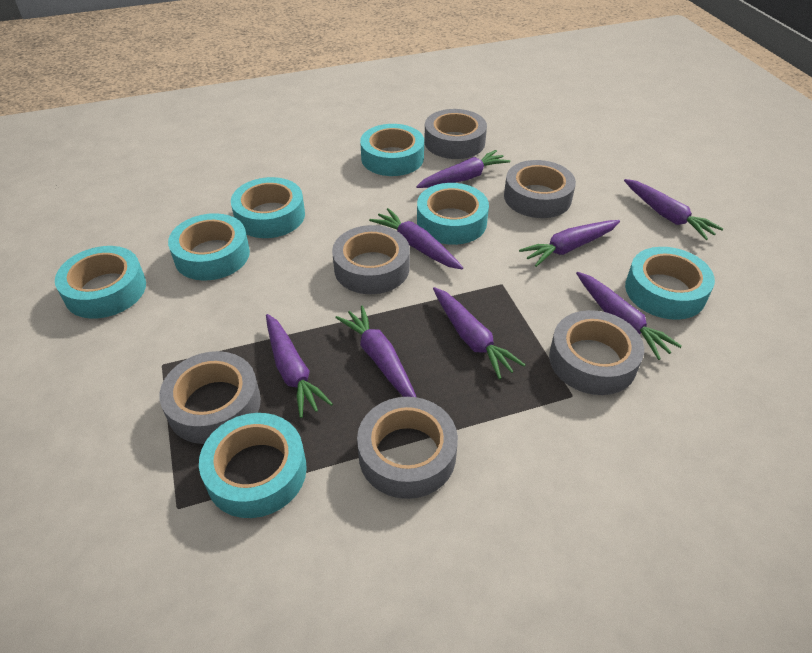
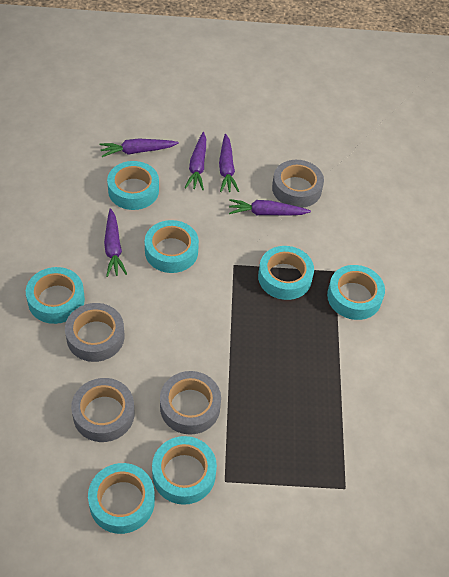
grey tape: [159,351,261,444] [332,225,410,294] [357,397,458,499] [424,109,487,159] [504,160,576,218] [549,310,644,395] = 6 -> [65,303,124,362] [71,378,135,442] [160,371,221,434] [272,160,324,208] = 4
purple carrot: [266,314,333,418] [335,306,416,397] [369,208,463,269] [416,150,510,188] [433,287,525,380] [519,220,620,267] [576,272,682,360] [624,179,723,240] = 8 -> [100,138,179,157] [104,208,127,277] [185,132,206,190] [219,134,239,192] [229,199,311,216] = 5

